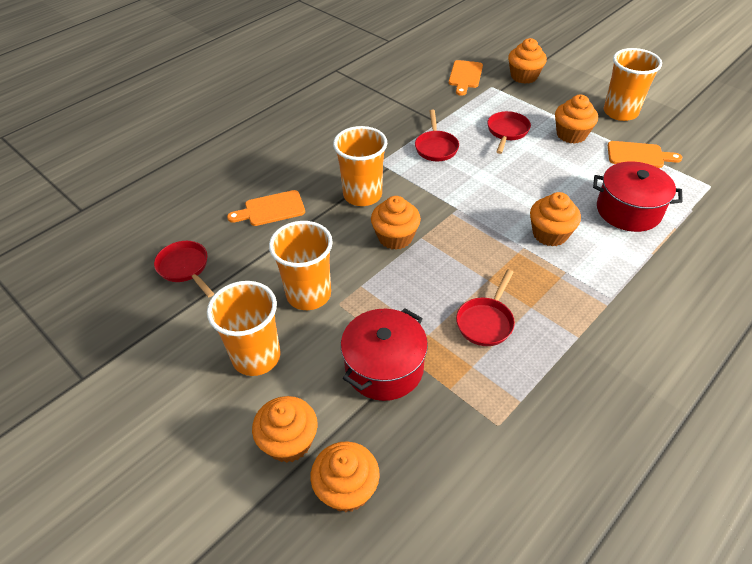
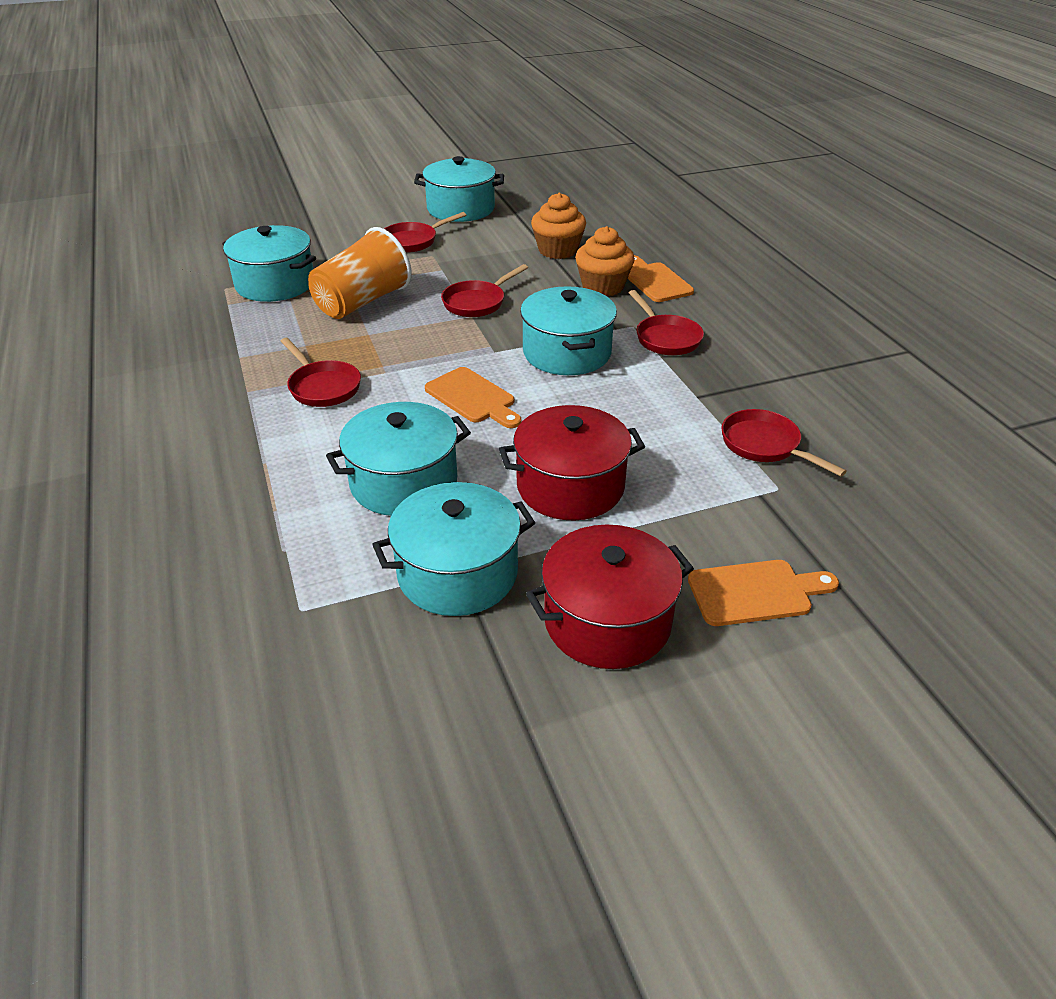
orange cup: [207,281,281,376] [269,221,333,310] [333,126,387,206] [603,48,662,121] = 4 -> [308,227,411,319] = 1
orange cupcake: [252,396,318,463] [310,441,380,512] [371,196,421,250] [508,38,547,84] [530,192,581,246] [555,95,598,144] = 6 -> [531,193,586,259] [575,226,635,296] = 2
red pan: [154,241,214,297] [415,110,459,161] [456,269,515,346] [487,111,531,154] = 4 -> [280,338,361,407] [384,212,466,253] [441,264,528,317] [629,290,704,355] [721,409,847,477] = 5
turquoise pot: none = 0 -> [222,225,316,302] [326,402,471,516] [372,482,535,616] [414,156,504,222] [520,286,617,375] = 5

